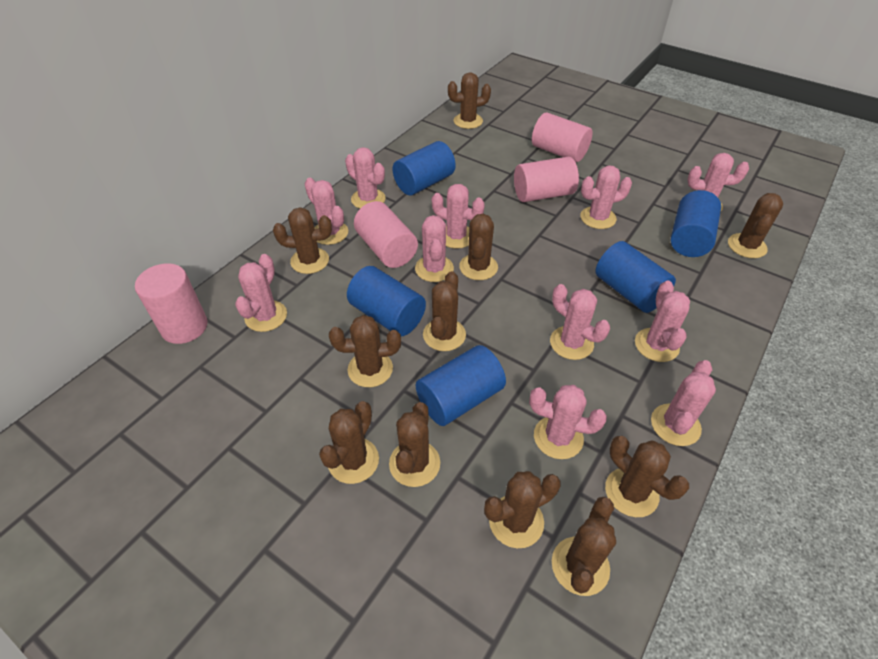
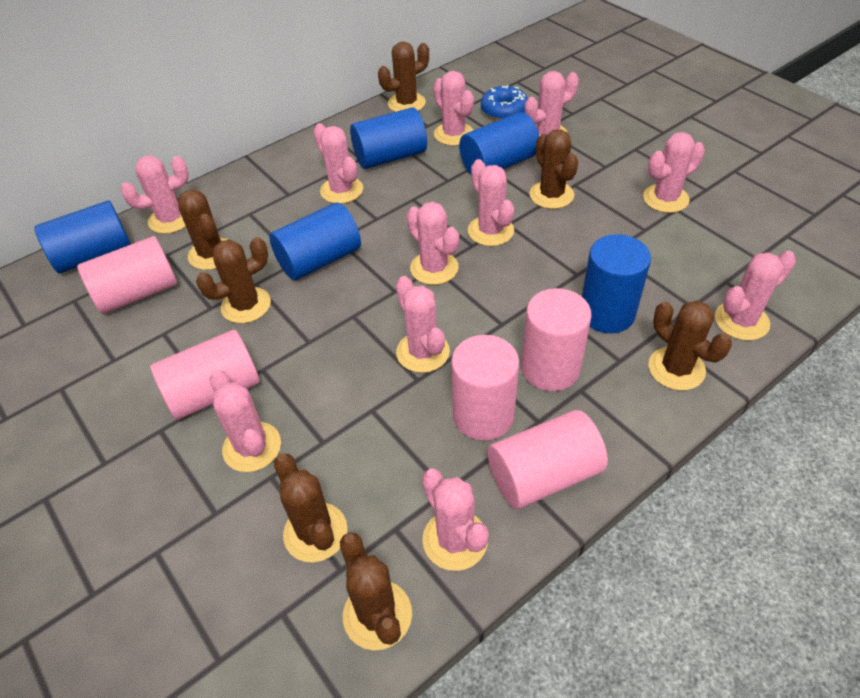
blue donut: none = 0 -> [481,85,528,120] = 1
brown cactus: [273,207,332,274] [319,401,379,484] [329,315,401,387] [389,402,440,487] [423,271,466,351] [448,72,491,129] [459,214,498,280] [484,471,561,548] [552,497,616,596] [605,436,689,517] [728,193,783,258] = 11 -> [178,189,227,270] [196,237,271,323] [274,453,347,562] [340,532,412,650] [378,41,429,112] [530,129,578,209] [648,301,732,390] = 7
pink cylinder: [135,263,207,344] [354,201,418,268] [514,157,579,202] [532,113,593,162] = 4 -> [77,236,177,314] [150,330,260,420] [451,335,519,441] [488,410,608,509] [521,288,592,391] = 5

